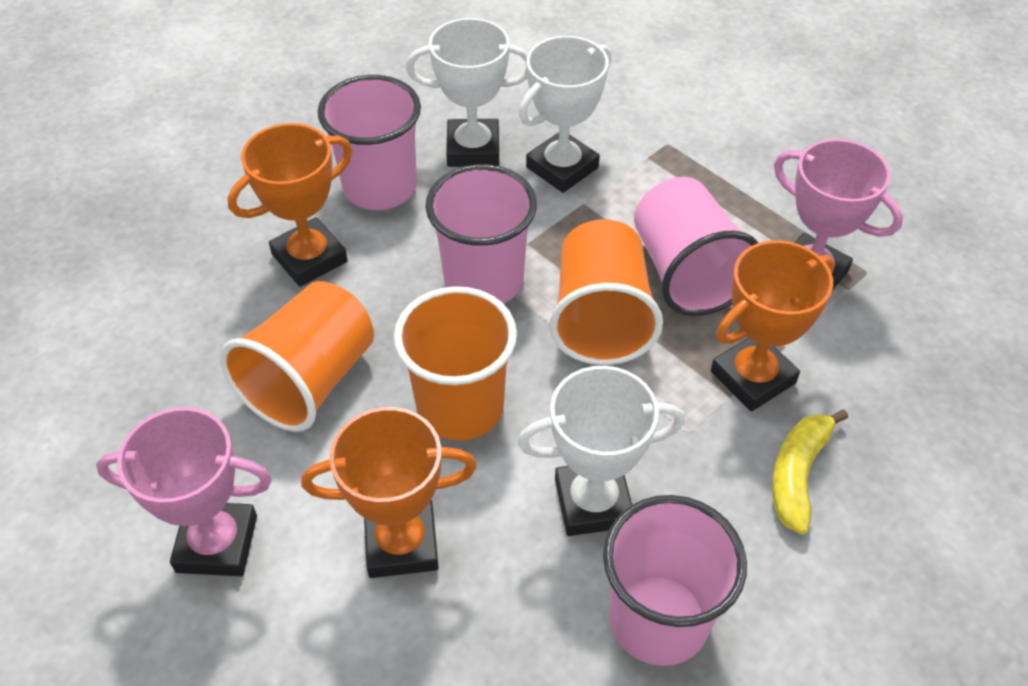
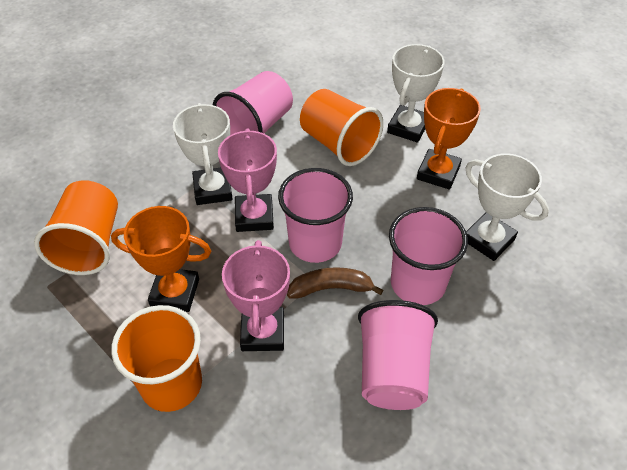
brown banana: none = 0 -> [287,267,383,299] = 1
orange trophy: [228,123,352,287] [301,407,477,578] [711,240,835,411] = 3 -> [111,206,211,312] [417,88,481,190] = 2
yellow banana: [772,410,848,534] = 1 -> none = 0

